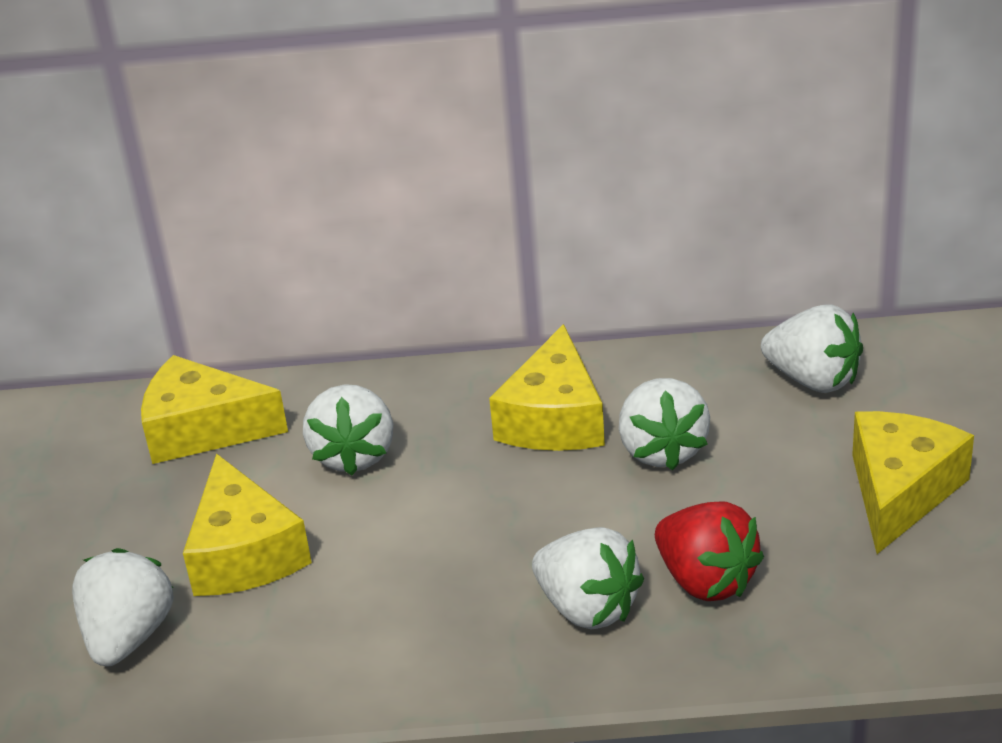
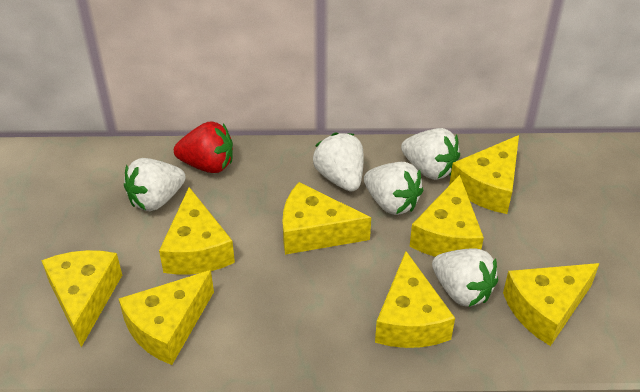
yellow cheese: [141,355,288,464] [183,453,312,596] [489,324,605,451] [852,411,974,554] = 4 -> [41,250,122,347] [119,270,214,365] [159,187,235,275] [282,182,371,255] [375,251,455,348] [410,175,484,257] [449,135,519,214] [503,263,600,346] = 8

